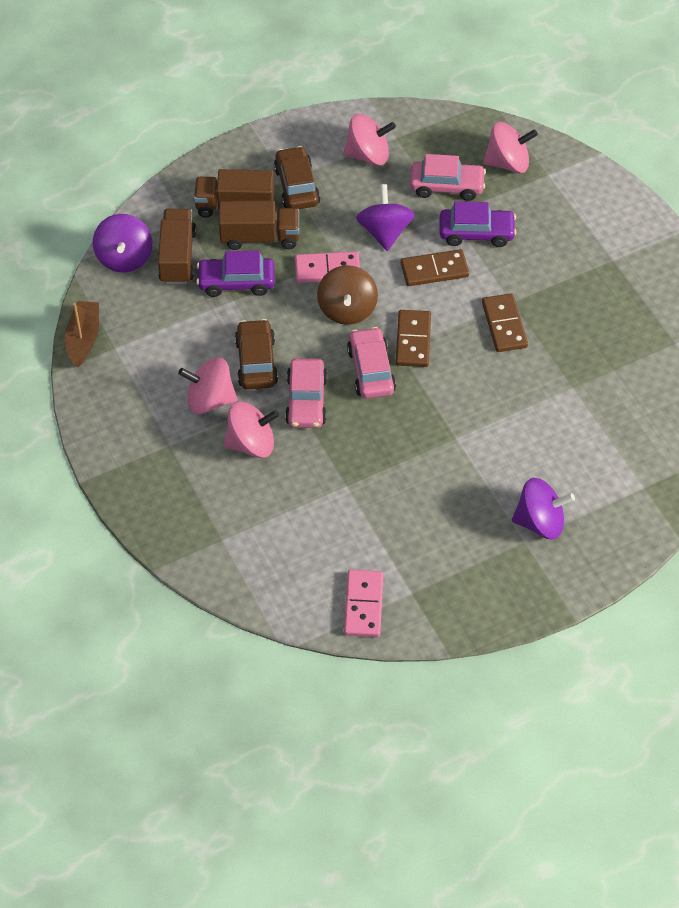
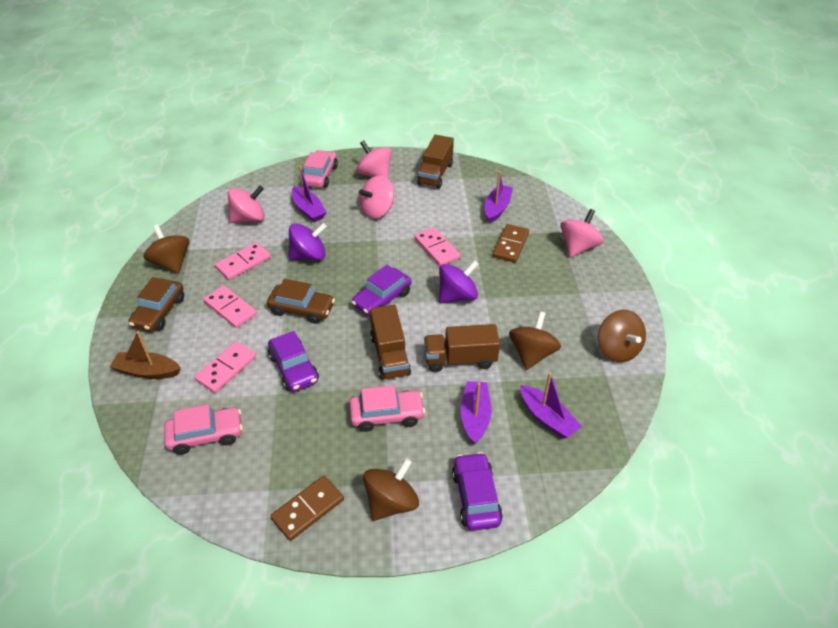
brown domino: [396,310,431,367] [401,249,469,286] [482,293,528,352] = 3 -> [270,476,344,541] [493,224,529,263] = 2
brown spinning top: [317,265,378,325] = 1 -> [143,225,189,274] [363,458,419,521] [509,311,561,370] [598,310,646,362] = 4
pink domino: [295,251,360,283] [344,570,383,637] = 2 -> [194,342,256,393] [203,286,257,328] [215,242,271,280] [414,227,460,266] = 4
purple boat: none = 0 -> [292,166,327,222] [461,381,491,444] [485,171,513,223] [520,372,582,439] = 4
purple car: [196,251,275,297] [440,201,516,247] = 2 -> [268,331,319,392] [351,265,411,316] [452,452,503,531] = 3
purple spinning top: [93,214,152,272] [356,184,415,251] [512,478,575,539] = 3 -> [288,223,327,261] [439,260,479,303] = 2

